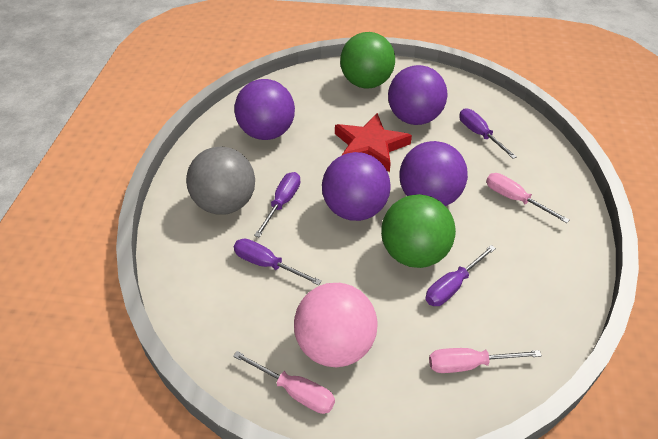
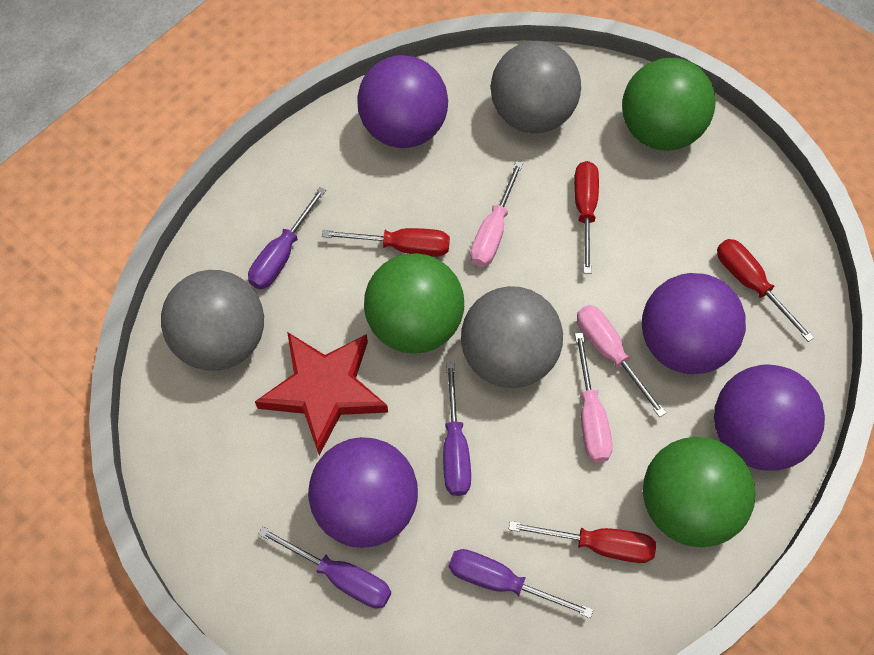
green ball: [340,32,395,89] [381,194,456,268] = 2 -> [364,253,464,354] [622,58,716,151] [643,437,756,547] = 3
grey ball: [186,146,255,215] = 1 -> [161,270,264,371] [461,286,563,388] [491,41,581,133] = 3
pink ball: [294,283,378,367] = 1 -> none = 0
red screwdriver: none = 0 -> [322,228,450,257] [509,521,656,563] [574,161,599,274] [717,239,815,342] = 4

